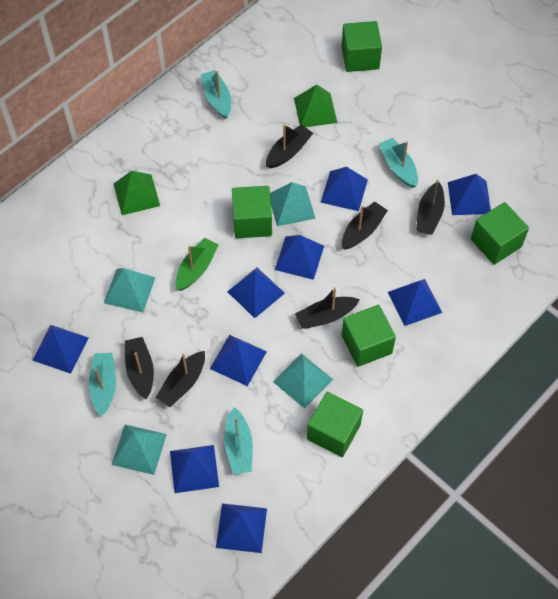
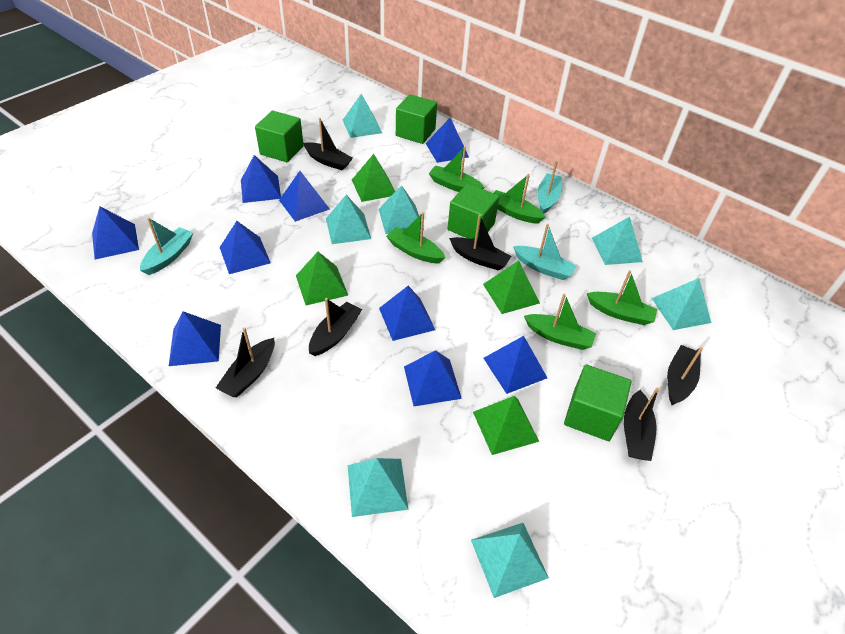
green boat: [176,237,219,291] = 1 -> [386,212,445,263] [429,146,485,192] [494,174,546,223] [524,294,596,350] [587,270,657,325] = 5
green cube: [232,186,272,238] [307,392,363,457] [341,21,382,72] [342,305,396,367] [471,202,529,265] = 5 -> [255,111,304,162] [396,94,437,144] [447,183,499,240] [564,365,631,441] = 4
green pyramid: [114,171,160,215] [294,85,337,127] = 2 -> [296,252,348,305] [352,154,395,202] [473,396,539,455] [483,260,540,314] = 4
turquoise boat: [89,353,116,417] [201,70,231,119] [224,407,253,474] [379,138,418,188] = 4 -> [140,217,193,275] [513,224,577,280] [537,161,562,214] = 3
turquoise pyramid: [104,268,156,312] [112,425,167,475] [270,182,316,226] [273,353,333,409] = 4 -> [326,195,371,244] [343,94,382,138] [348,458,408,517] [379,185,424,234] [471,523,549,598] [592,217,643,265] [652,278,711,330] = 7

